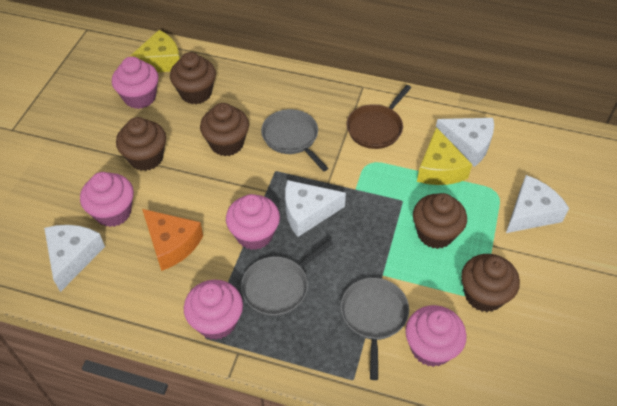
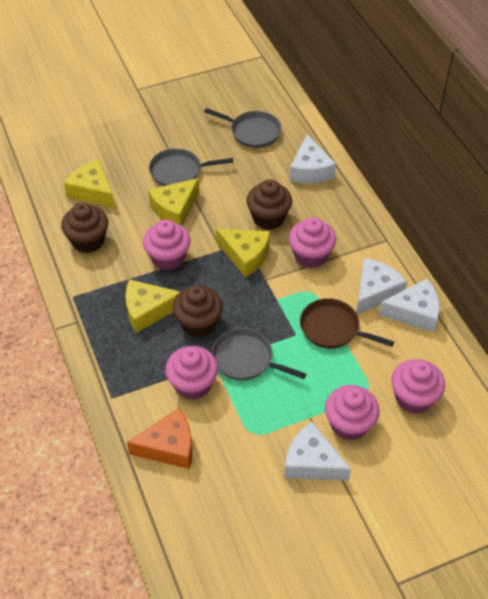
brown cupcake: [116,117,166,171] [170,52,216,104] [200,103,249,156] [413,193,467,249] [461,254,520,312] = 5 -> [61,202,108,253] [172,285,223,337] [246,179,292,230] = 3
yellow cheese: [129,30,180,72] [417,127,472,185] = 2 -> [64,159,115,208] [125,279,180,333] [148,178,199,226] [216,228,270,277] = 4

